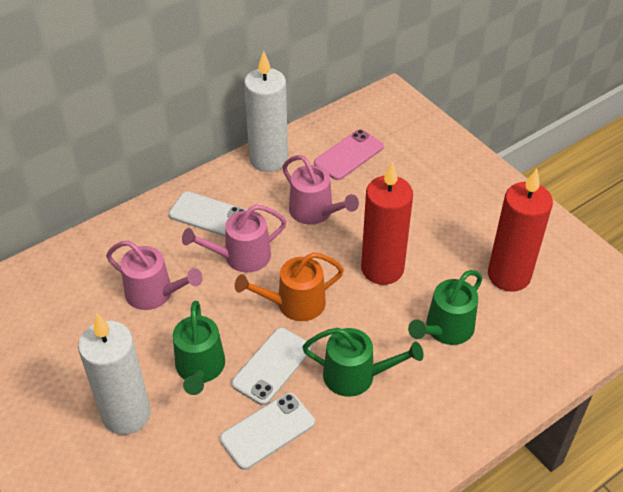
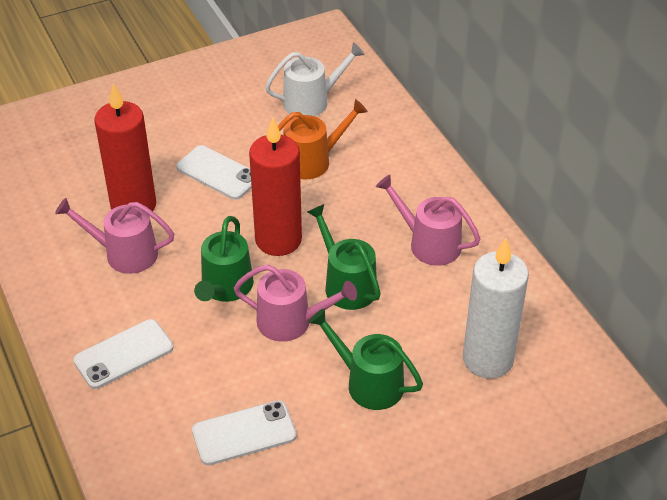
pink phone: [314,129,384,180] = 1 -> none = 0
white candle: [78,314,151,435] [244,51,288,172] = 2 -> [463,238,529,379] = 1
white watering can: none = 0 -> [265,42,365,116] = 1

